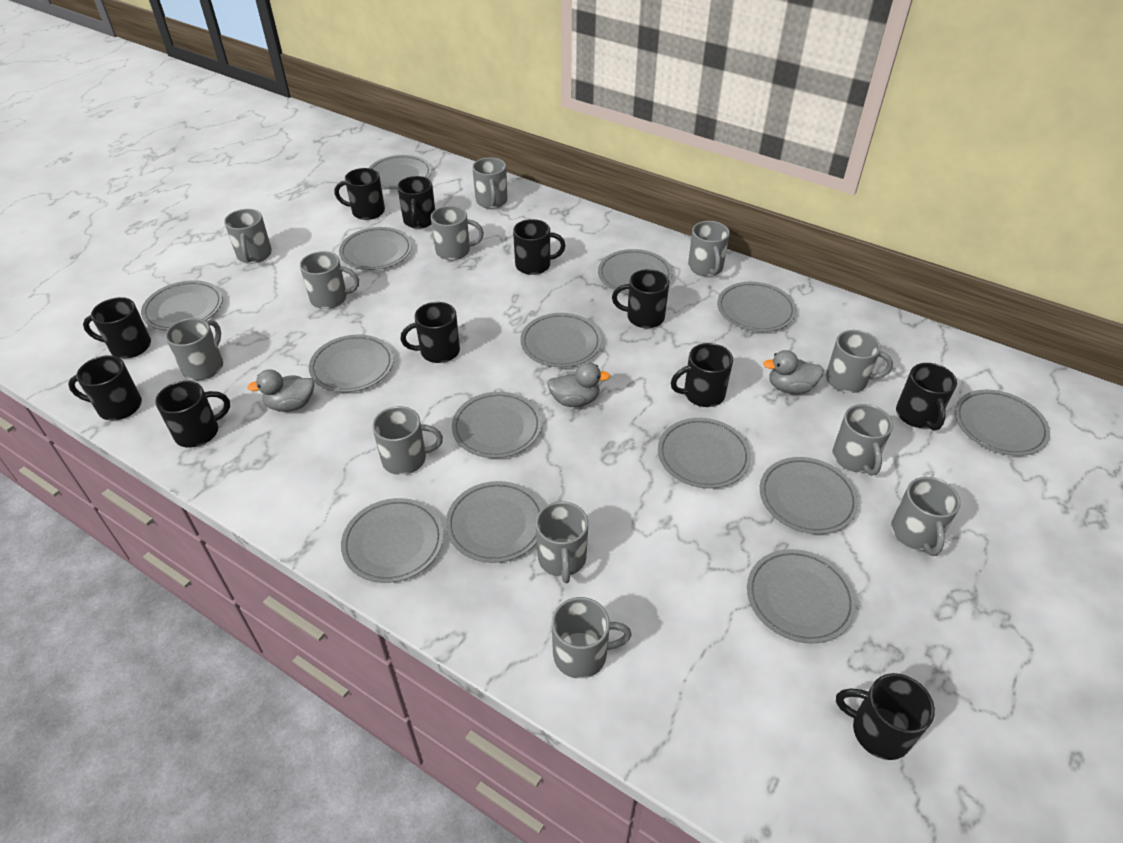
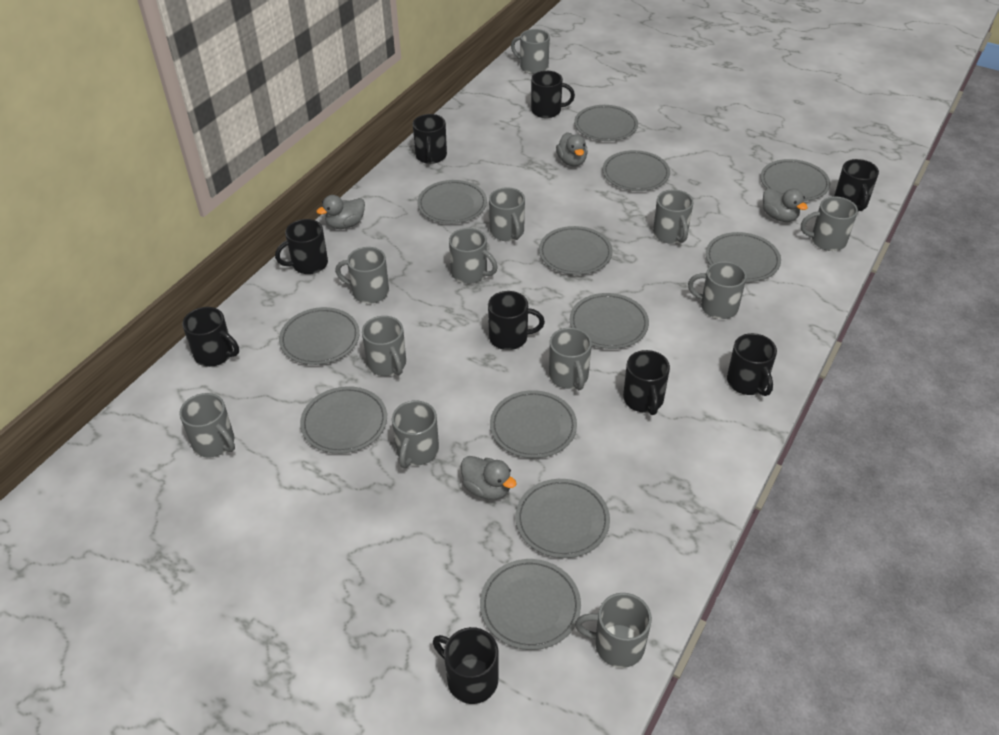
black mug: [68,355,142,421] [83,297,151,358] [155,381,230,448] [335,168,385,220] [397,176,435,229] [401,302,460,363] [513,219,566,275] [612,269,669,328] [671,343,733,407] [836,673,935,760] [896,363,957,431] = 11 -> [182,307,239,367] [275,219,328,274] [413,114,447,164] [433,627,499,704] [488,291,545,350] [531,71,575,118] [623,350,670,415] [727,333,777,396] [834,159,879,211] = 9
grey duck: [247,369,314,412] [547,362,610,407] [763,350,824,394] = 3 -> [316,195,365,229] [461,456,517,500] [556,132,588,167] [763,188,808,222] = 4
grey plate: [141,280,223,330] [309,334,394,392] [339,227,412,270] [341,498,444,583] [369,155,432,189] [446,481,543,563] [452,392,542,458] [520,313,602,367] [598,249,673,295] [658,418,751,488] [717,282,796,332] [747,549,856,643] [760,457,859,534] [955,390,1050,456] = 14 -> [279,307,360,365] [300,386,387,454] [417,180,487,224] [480,559,581,650] [490,390,577,458] [515,479,610,558] [539,226,613,275] [570,293,649,349] [574,105,638,141] [602,150,670,191] [706,232,781,282] [761,159,830,201] = 12

